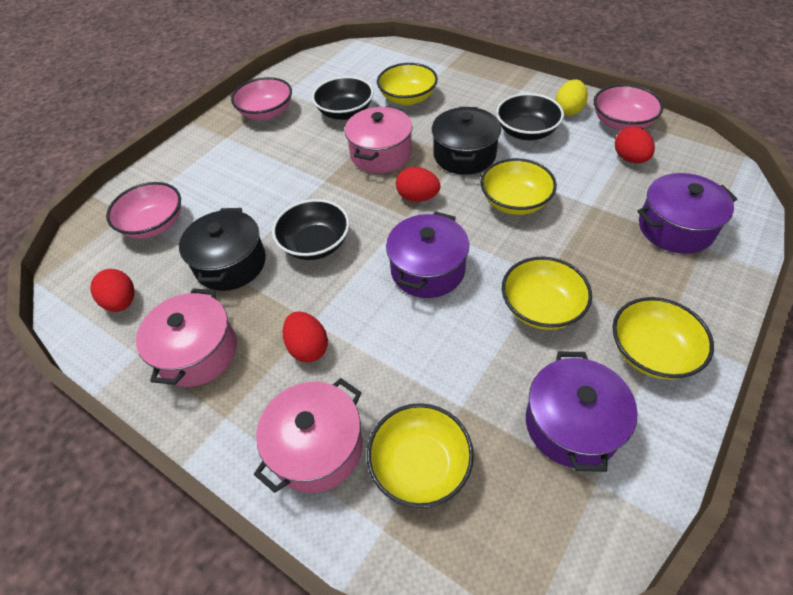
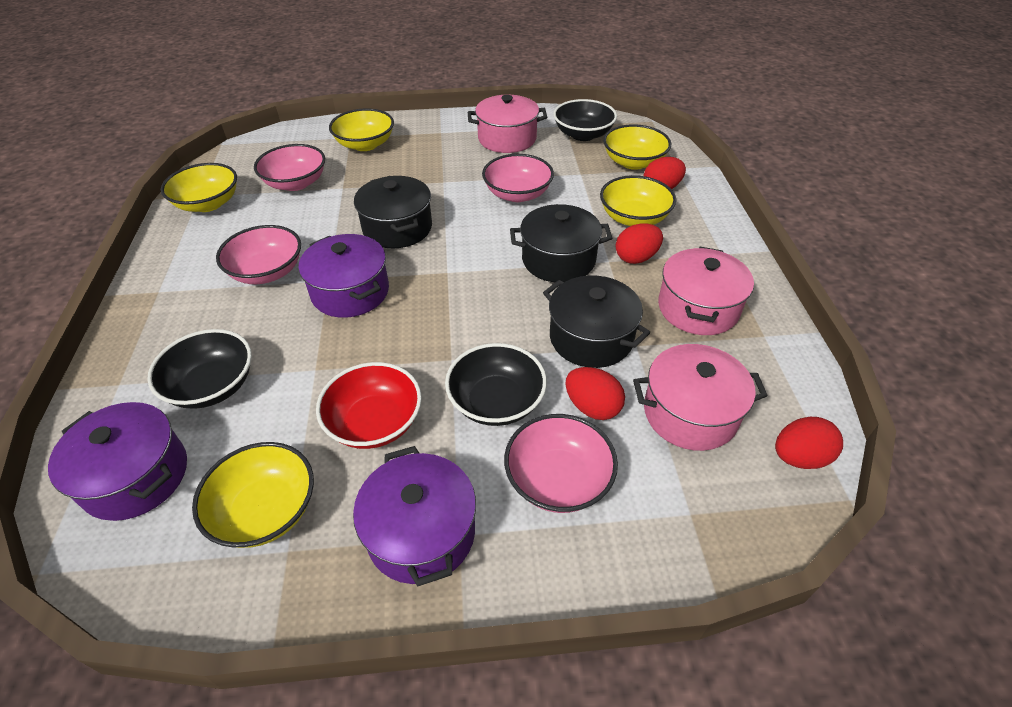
black pot: [179,208,266,291] [432,107,501,175] = 2 -> [354,176,432,248] [510,204,612,282] [543,275,650,368] = 3
pink bowl: [106,182,181,239] [231,77,292,120] [594,84,664,131] = 3 -> [216,225,301,284] [254,144,325,191] [482,154,554,202] [504,414,618,513] = 4
red bowl: none = 0 -> [316,362,422,449] = 1
yellow egg: [556,79,588,116] = 1 -> none = 0

